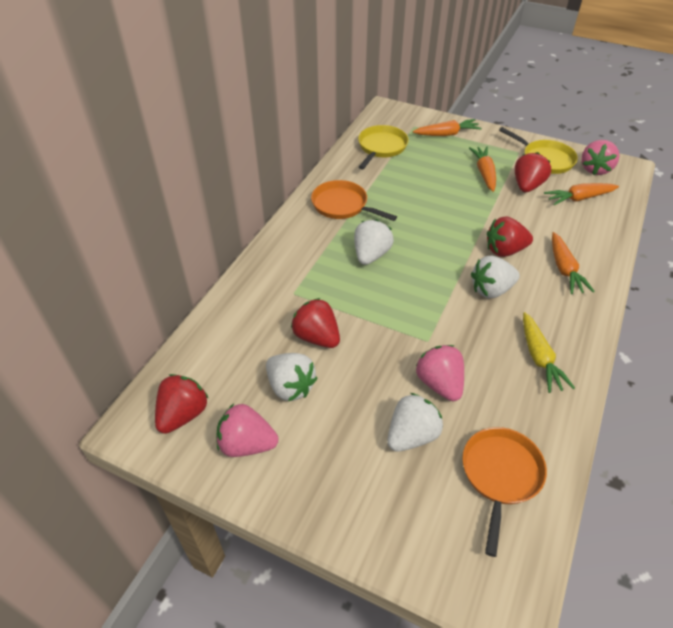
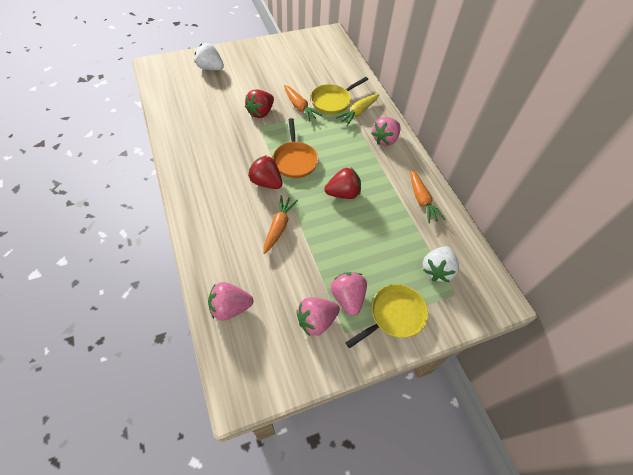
orange carrot: [413,119,482,136] [469,147,496,192] [544,183,619,205] [552,232,595,294] = 4 -> [263,195,298,254] [284,85,322,122] [411,170,445,223] = 3
orange pan: [311,180,397,221] [462,427,547,557] = 2 -> [273,118,318,178] = 1
pink strawberry: [216,404,279,457] [415,345,464,401] [581,140,619,175] = 3 -> [208,282,253,321] [296,297,340,336] [330,272,367,316] [371,117,400,146] = 4
red strawberry: [155,374,209,434] [291,298,340,348] [487,216,533,257] [515,152,551,192] = 4 -> [245,90,274,118] [248,155,283,189] [324,168,361,199] = 3
white strawberry: [266,353,317,402] [354,219,394,265] [387,393,443,452] [471,256,520,298] = 4 -> [195,43,224,71] [423,246,459,282] = 2

